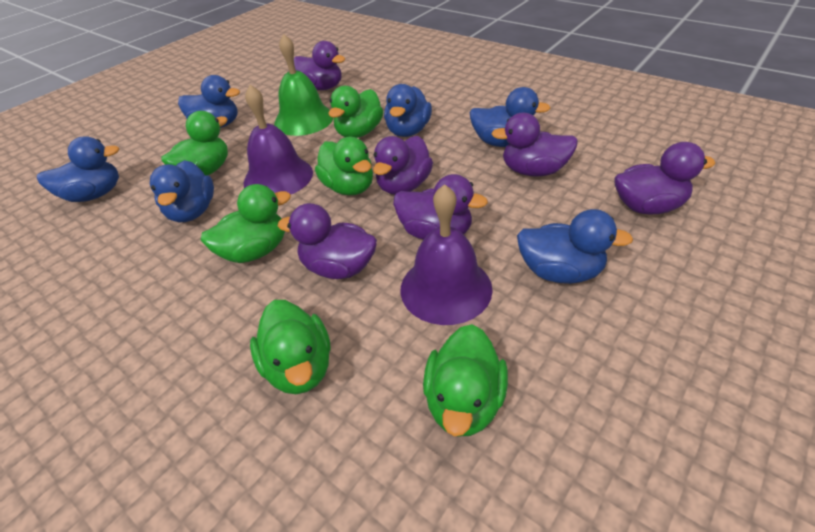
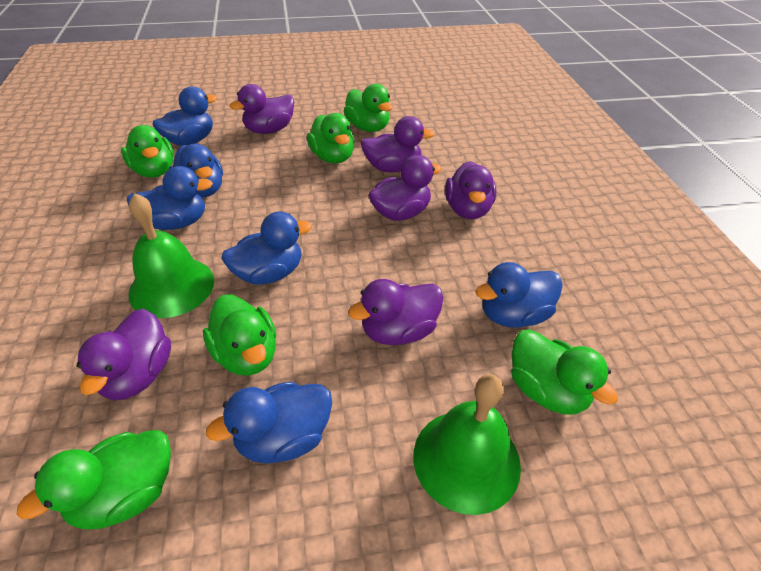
green bell: [274,34,333,136] = 1 -> [129,193,214,318] [413,375,521,515] = 2
purple bell: [244,85,313,194] [400,184,492,325] = 2 -> none = 0

